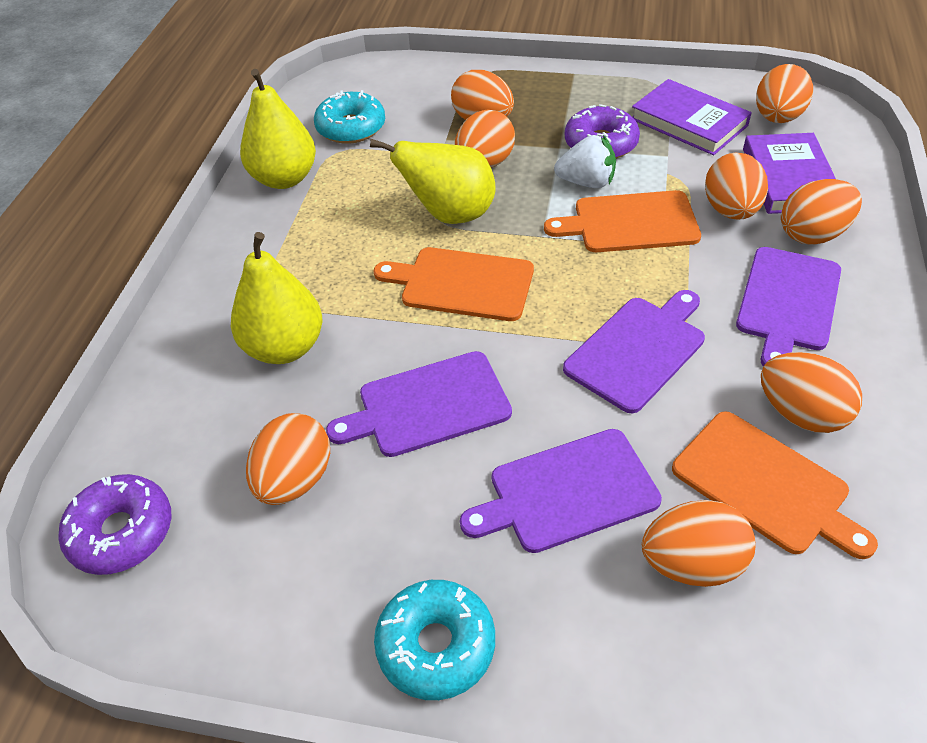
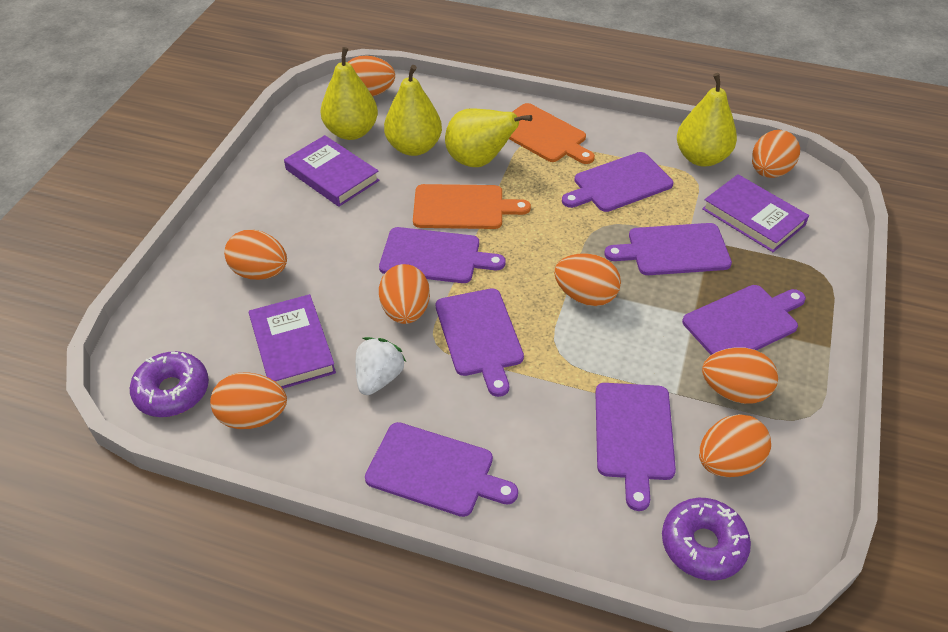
orange cutting board: [373,247,534,321] [544,190,701,252] [672,411,878,559] = 3 -> [413,184,531,229] [509,103,595,164] = 2
purple book: [632,79,752,155] [743,133,836,214] = 2 -> [249,294,336,389] [284,135,379,207] [702,174,809,252] = 3
purple cutting board: [326,351,512,457] [460,429,662,553] [563,290,705,413] [736,247,841,366] = 4 -> [365,422,518,517] [379,227,506,283] [436,288,524,397] [562,152,673,212] [595,383,676,511] [604,223,732,275] [682,285,806,355] = 7
turquoise donut: [314,90,385,144] [374,580,495,700] = 2 -> none = 0
yellow pear: [231,232,322,364] [240,69,316,189] [370,139,496,224] = 3 -> [321,47,378,140] [384,65,442,156] [445,108,532,167] [677,73,737,167] = 4

